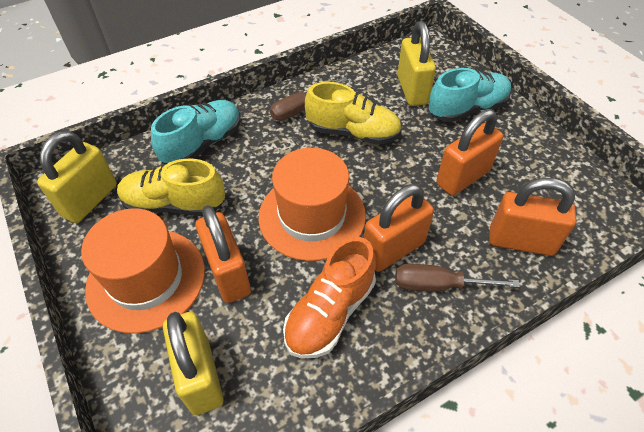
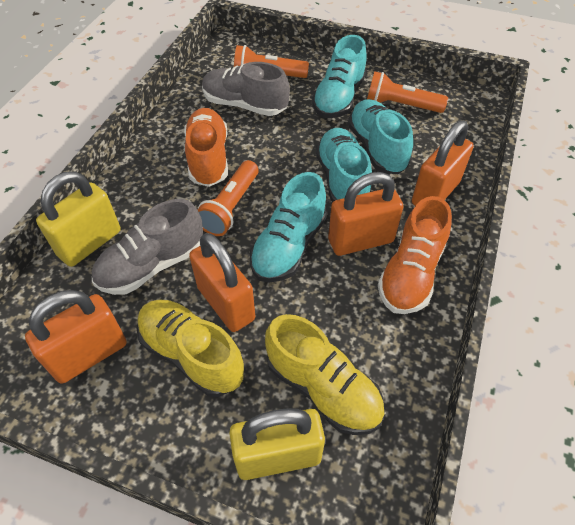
brown screwdriver: [270,77,348,121] [396,264,520,291] = 2 -> none = 0
grey shoe: none = 0 -> [92,199,203,295] [202,62,290,116] = 2
orange flashlight: none = 0 -> [197,160,258,236] [234,45,309,78] [367,71,448,113] = 3
orange hat: [81,208,205,334] [258,148,366,261] = 2 -> none = 0
orange shoe: [283,237,376,358] = 1 -> [184,108,228,187] [378,196,452,314] = 2
turquoise shoe: [151,100,241,164] [429,68,512,122] = 2 -> [250,172,327,282] [312,35,367,118] [316,128,372,203] [348,99,413,174] = 4
yellow padlock: [37,131,117,223] [163,312,223,415] [397,21,436,106] = 3 -> [36,171,121,267] [229,408,325,480] = 2

